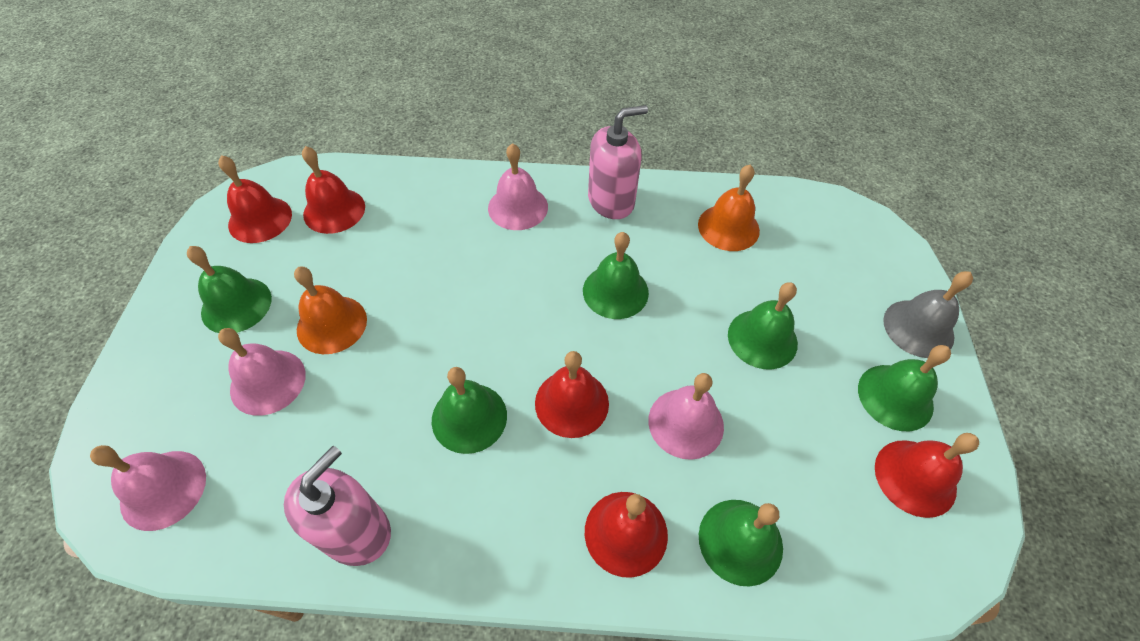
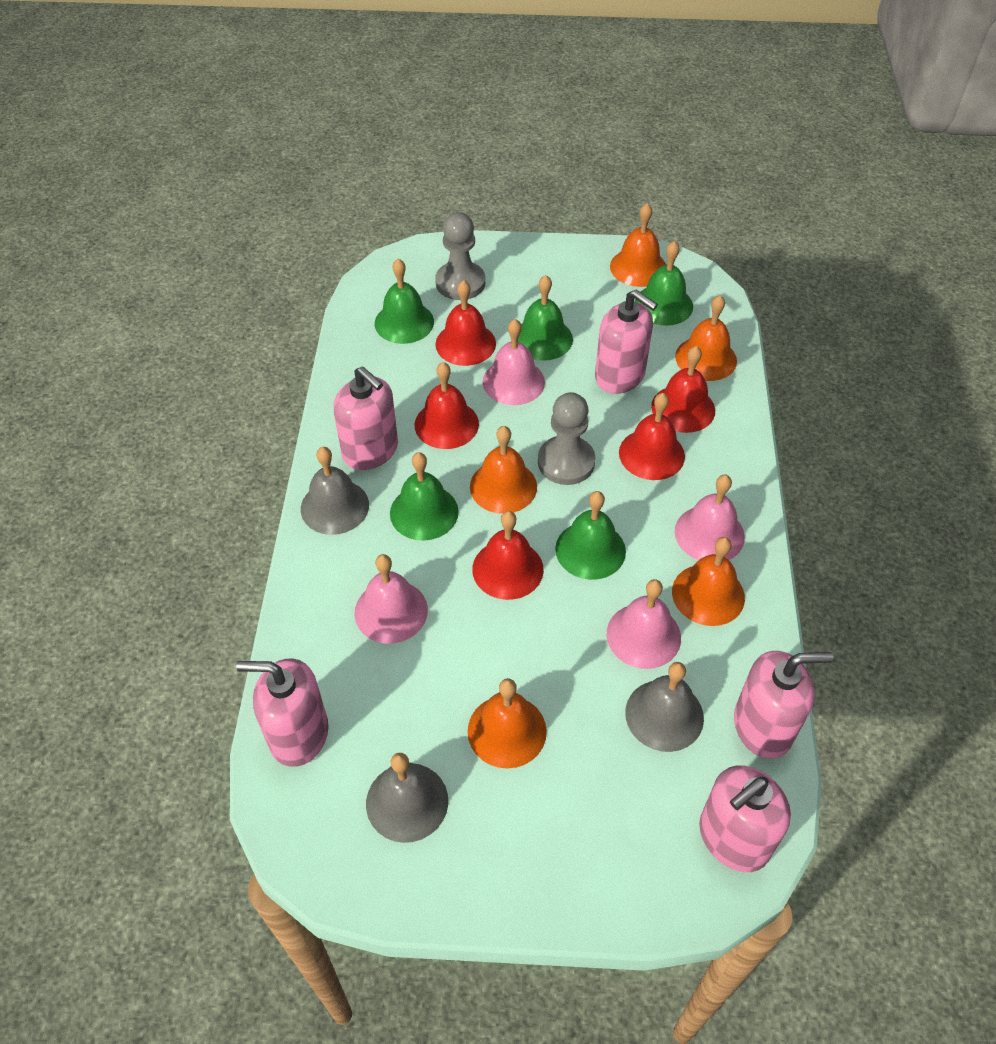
green bell: [187,246,272,333] [432,367,507,454] [583,232,649,319] [699,500,783,587] [728,282,798,369] [858,345,951,431] = 6 -> [375,259,434,344] [390,452,459,541] [518,275,573,361] [555,491,626,580] [634,241,693,326] = 5
grey bell: [883,271,973,358] = 1 -> [301,447,369,535] [366,753,448,843] [625,662,704,752] = 3
grey pawn: none = 0 -> [435,212,485,300] [538,392,595,485] = 2
orange bell: [294,267,367,354] [698,165,760,251] = 2 -> [468,678,547,769] [470,426,537,514] [610,203,666,287] [672,537,745,626] [675,295,737,381] = 5
pink soap dispenser: [284,446,391,566] [588,105,648,219] = 2 -> [236,658,328,767] [333,366,398,470] [595,290,658,394] [699,765,791,872] [734,651,833,758] = 5

